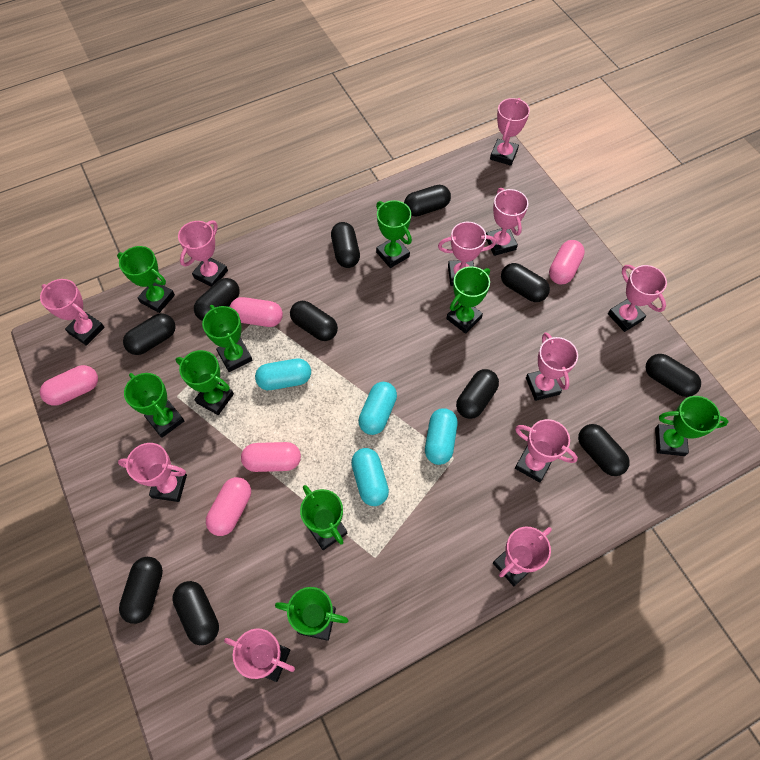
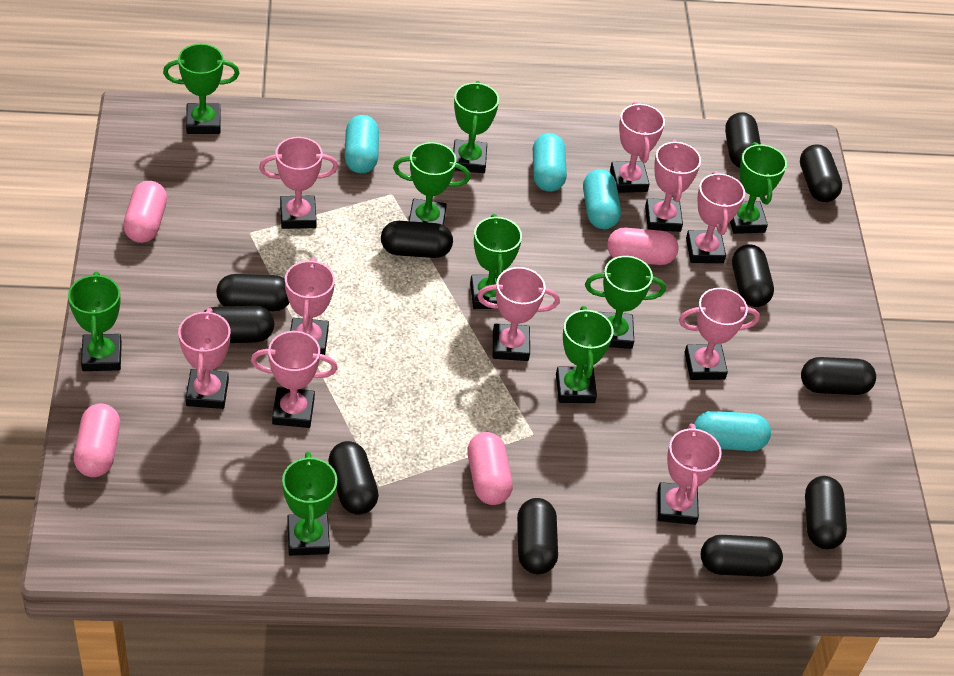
pink capsule: [40,365,98,405] [206,477,251,536] [230,297,283,327] [241,442,301,472] [549,240,585,284] = 5 -> [74,404,120,477] [123,181,167,243] [467,432,513,505] [607,228,679,265] = 4
pink trophy: [40,279,105,346] [118,443,187,502] [178,220,228,287] [224,628,295,682] [438,222,496,286] [486,188,528,256] [490,98,530,166] [493,527,552,586] [515,419,578,483] [526,332,578,401] [608,265,667,332] = 11 -> [178,308,230,409] [251,331,337,428] [259,137,338,229] [285,258,335,355] [477,267,560,361] [610,102,665,193] [645,140,701,232] [657,424,722,525] [679,288,760,380] [686,171,745,263] = 10

